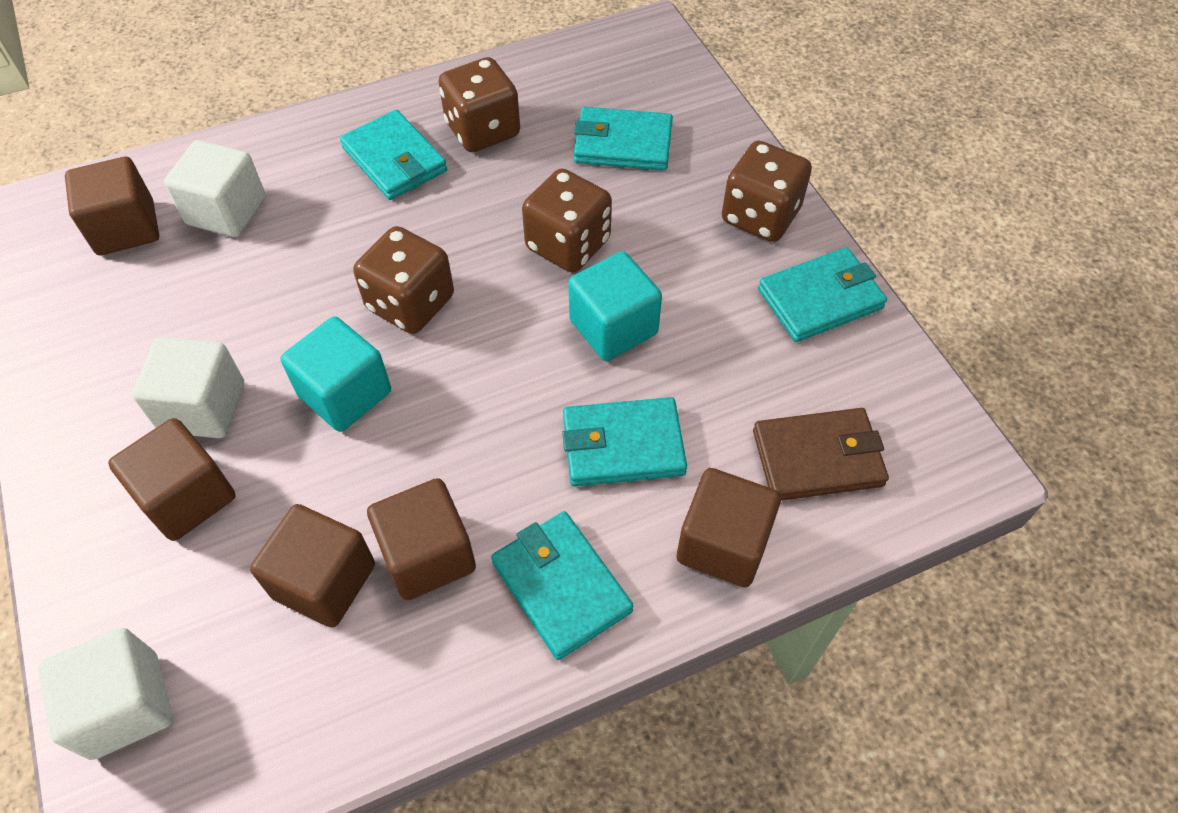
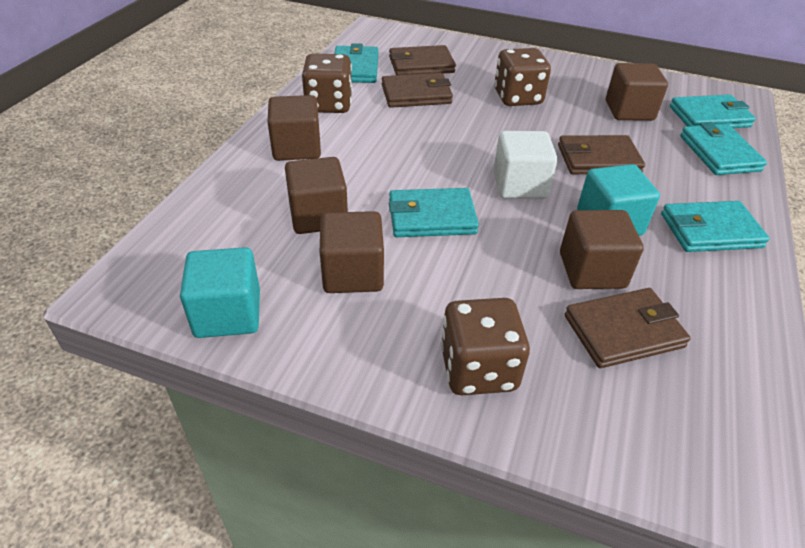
brown dice: [353,226,454,334] [438,57,520,152] [522,169,612,273] [722,141,812,242] = 4 -> [301,54,353,113] [441,298,530,395] [494,48,551,106] = 3
brown wallet: [753,408,889,501] = 1 -> [382,73,453,108] [389,45,456,75] [558,135,645,174] [565,288,691,368] = 4
white cube: [38,628,173,760] [132,337,244,438] [164,140,266,237] = 3 -> [493,131,558,199] = 1

